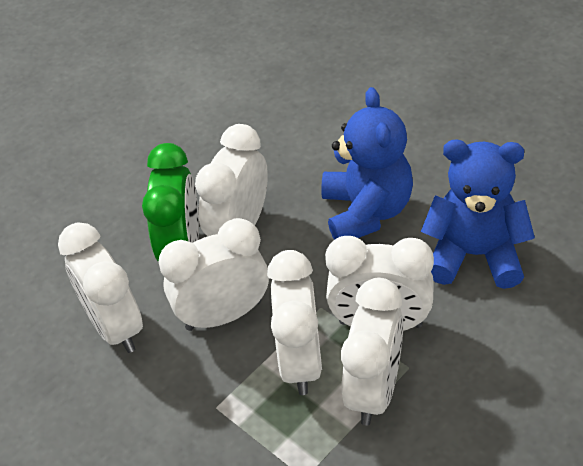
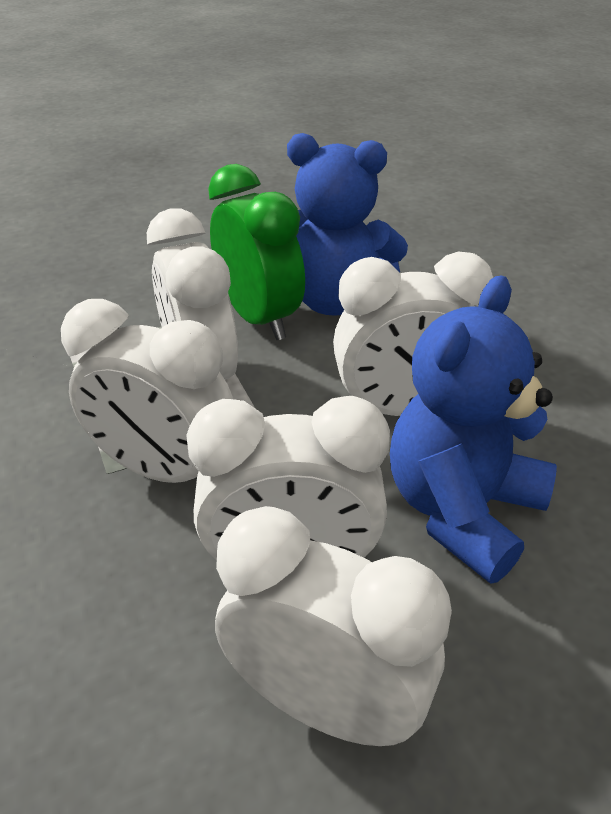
white clock: [58,223,143,353] [159,218,269,331] [195,124,268,236] [267,250,322,395] [325,236,434,331] [341,278,403,426] = 6 -> [61,299,233,483] [147,208,238,380] [186,396,390,560] [215,506,452,746] [333,251,493,416] = 5

